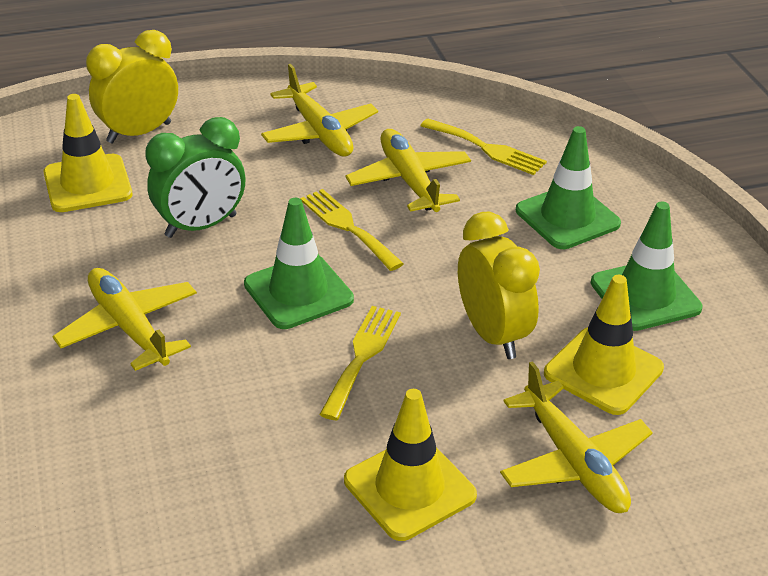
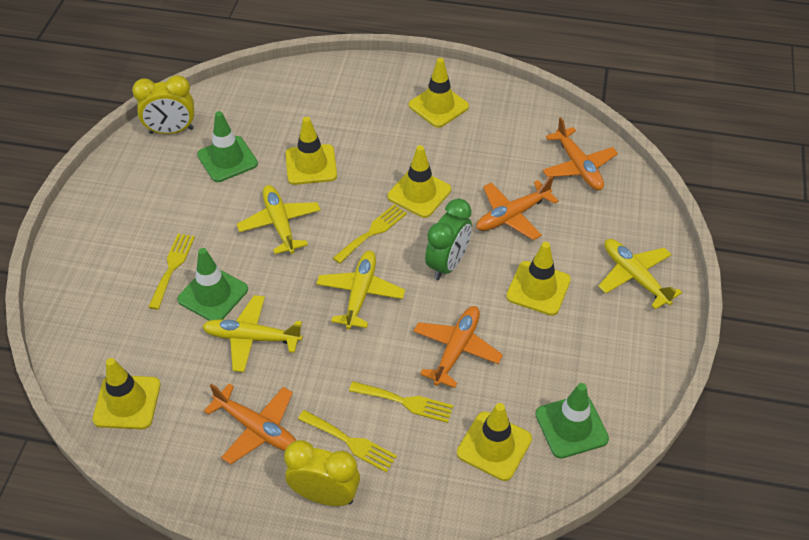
orange plane: none = 0 -> [204,384,297,464] [413,306,503,388] [476,177,559,240] [542,117,618,190] = 4
yellow fork: [300,189,404,271] [319,306,401,420] [420,119,547,175] = 3 -> [148,233,195,310] [298,410,397,472] [333,204,407,264] [349,381,453,423] = 4
yellow traffic cone: [43,94,133,212] [344,389,477,541] [544,275,664,415] = 3 -> [92,358,161,429] [285,117,337,185] [387,145,451,218] [409,58,469,128] [457,403,532,481] [506,242,571,316] = 6

